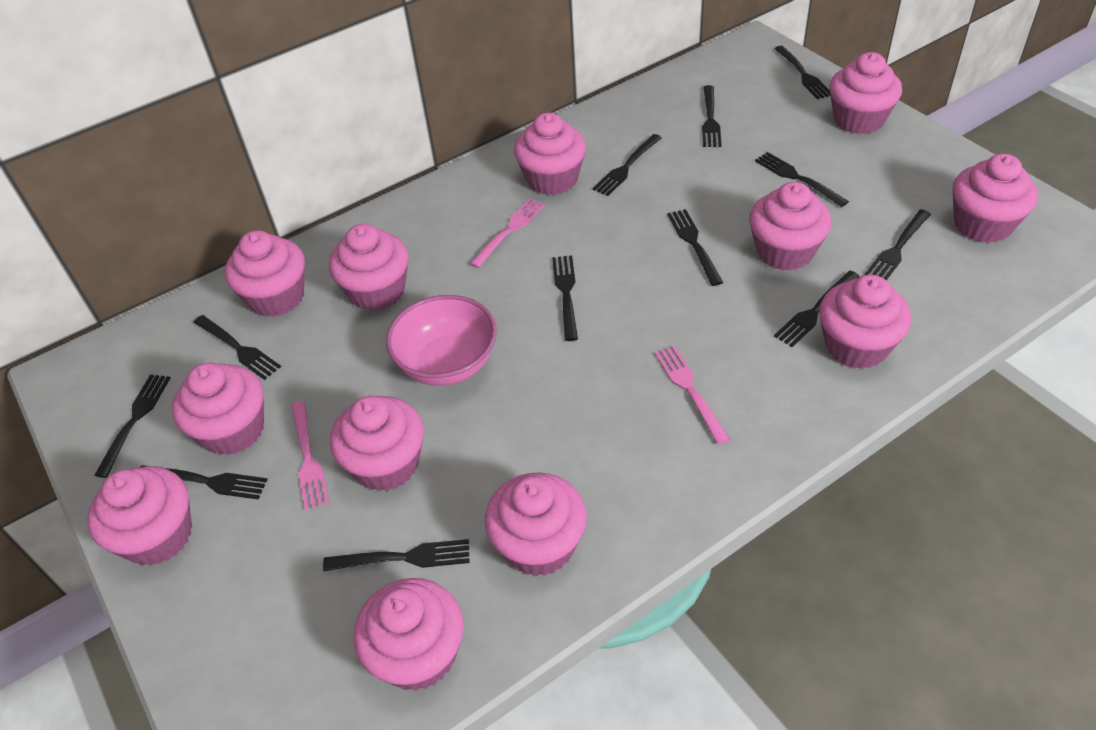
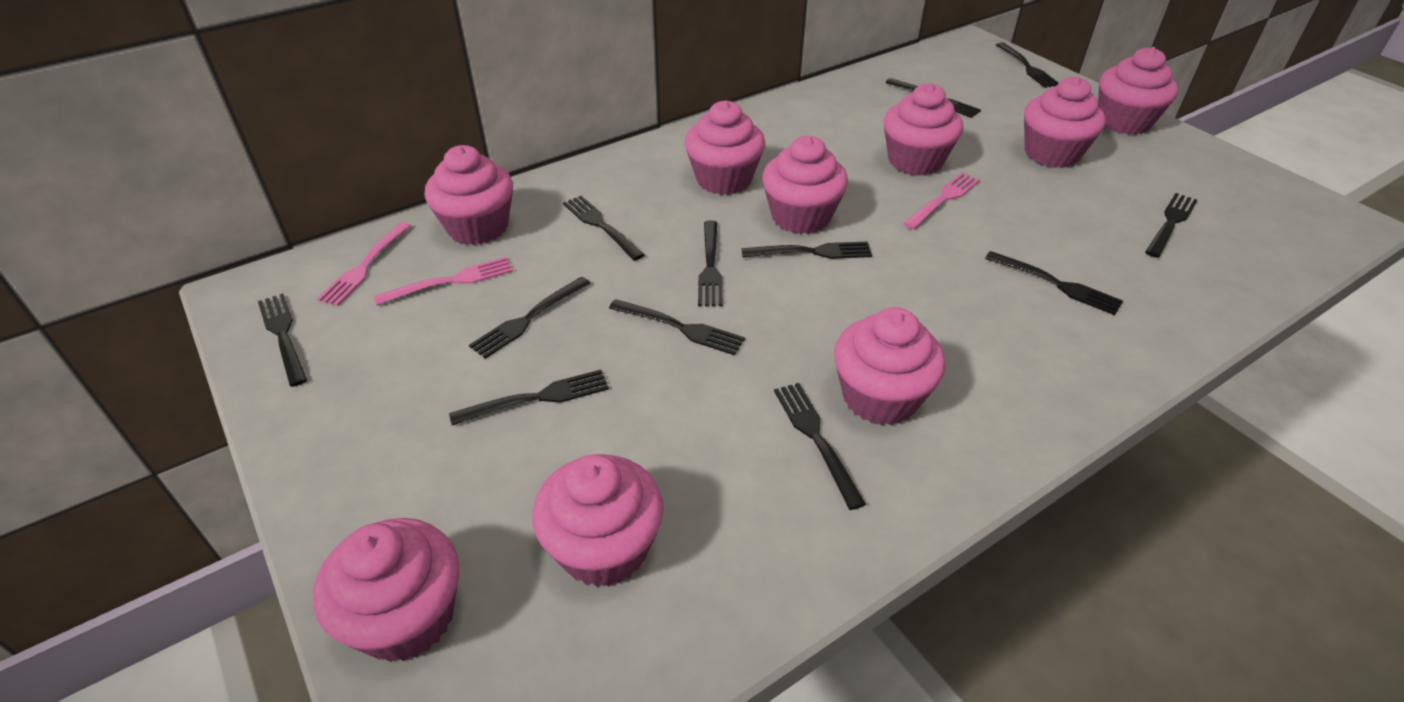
pink bowl: [386,295,497,386] = 1 -> none = 0
pink cupcake: [87,466,192,566] [172,362,264,455] [225,230,305,317] [329,224,409,311] [330,396,424,491] [354,578,464,691] [485,472,587,576] [514,113,586,195] [749,182,831,271] [819,275,911,369] [829,52,902,134] [953,154,1038,243] = 12 -> [313,518,459,662] [425,145,513,245] [532,454,664,587] [685,101,765,195] [762,136,848,234] [834,307,945,425] [884,83,963,175] [1024,76,1106,168] [1098,47,1178,135] = 9

